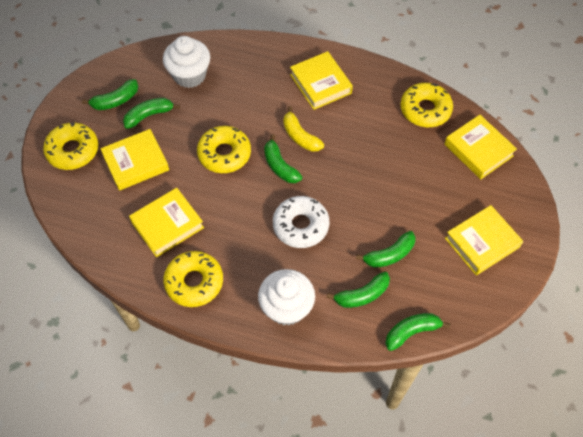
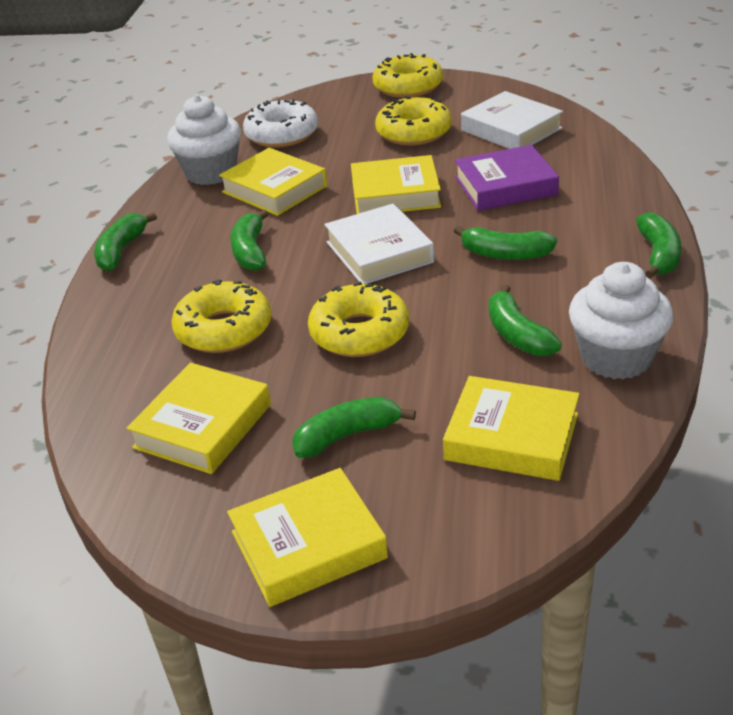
purple book: none = 0 -> [455,145,559,211] = 1
white book: none = 0 -> [324,203,434,284] [461,91,563,149] = 2
yellow banana: [284,107,324,152] = 1 -> none = 0

